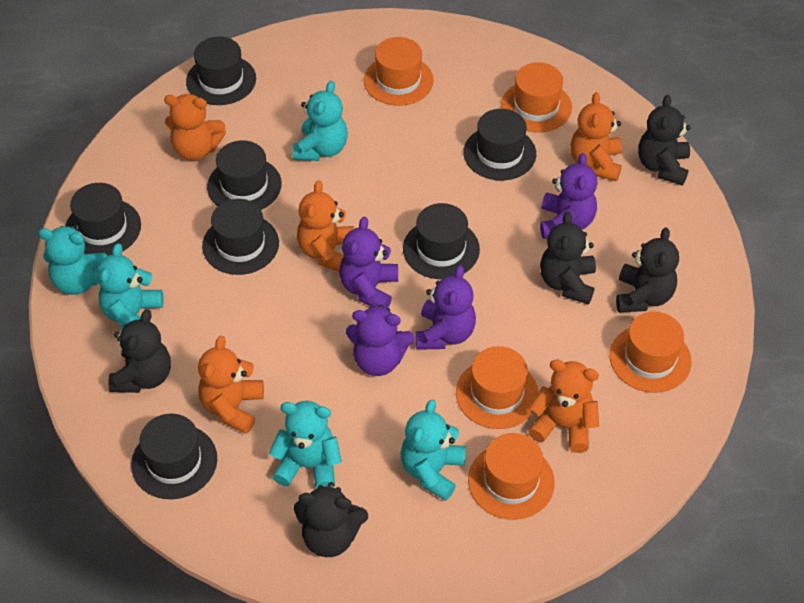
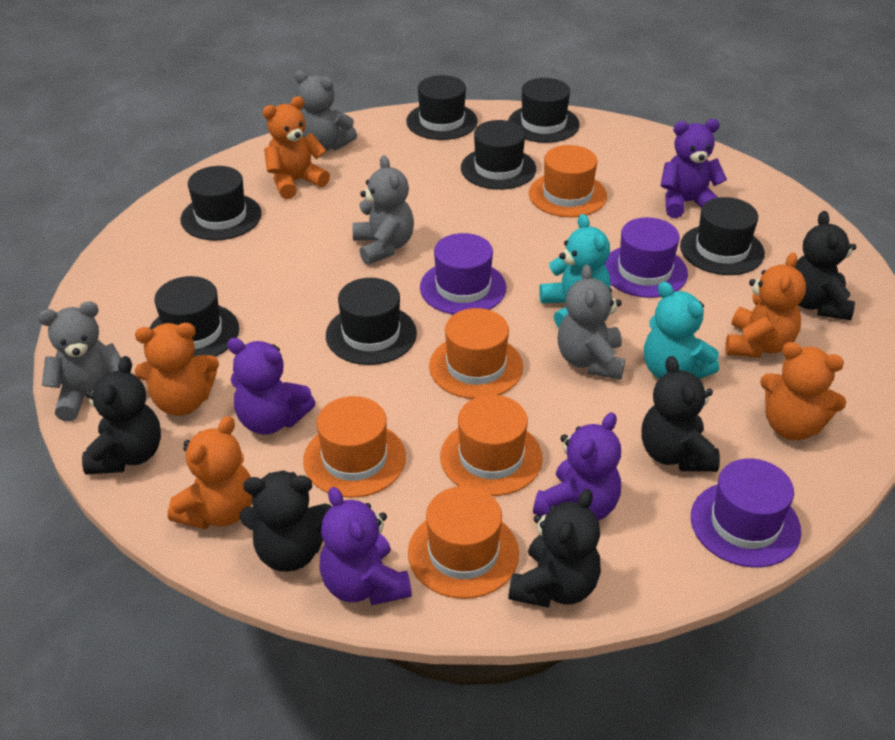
grey teddy bear: none = 0 -> [38,301,121,422] [294,71,357,151] [352,155,414,265] [557,265,625,380] = 4
purple hat: none = 0 -> [420,233,506,315] [604,217,688,298] [691,458,801,568] = 3
turquoise teddy bear: [38,226,107,295] [96,243,164,329] [269,401,342,489] [293,81,348,161] [401,399,466,501] = 5 -> [539,214,610,328] [644,282,719,379] = 2

